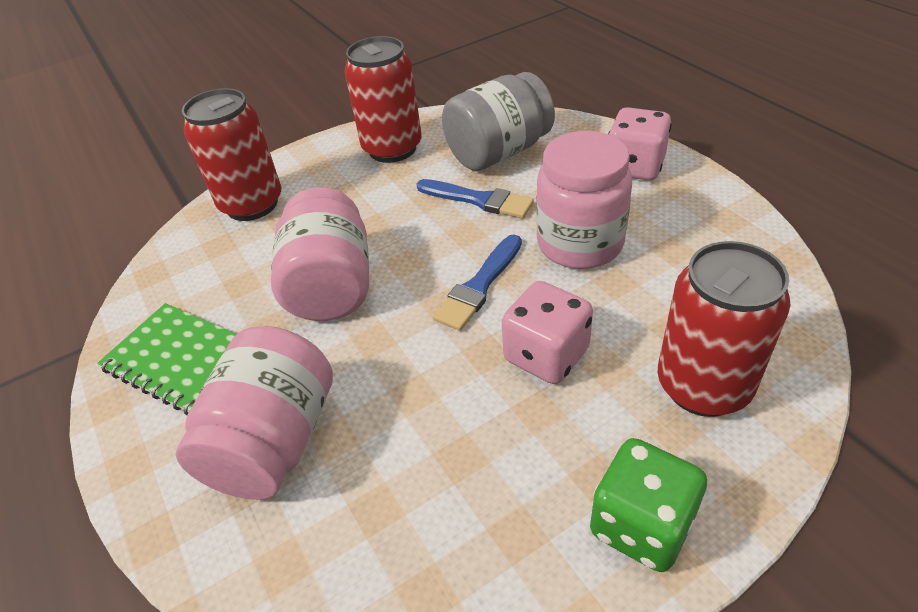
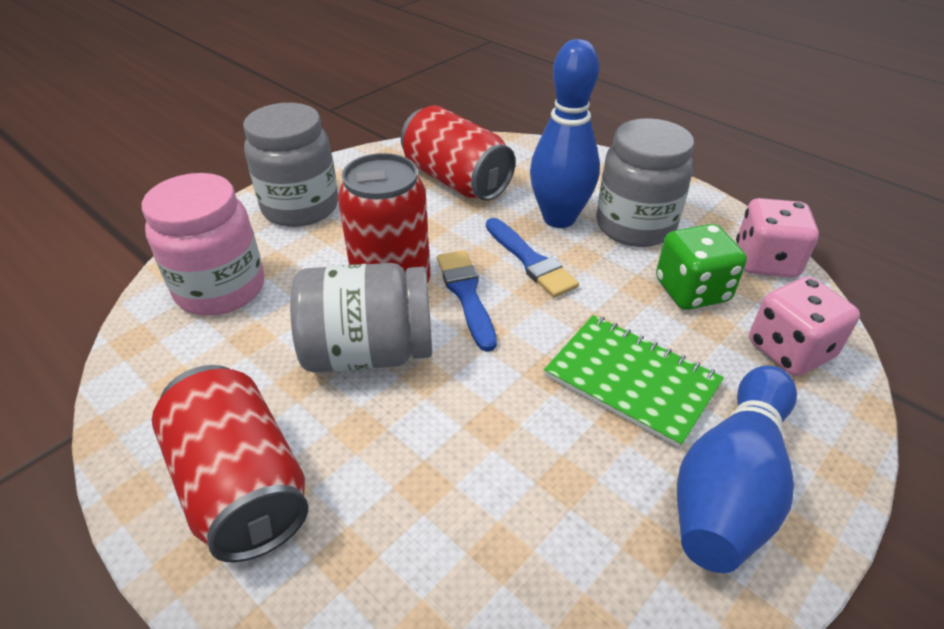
blue bowling pin: none = 0 -> [530,39,600,228] [677,365,797,573] = 2
grey jar: [442,72,555,171] = 1 -> [243,103,338,227] [290,263,432,373] [596,118,694,247] = 3
pink jar: [176,326,333,500] [271,187,369,321] [536,131,632,269] = 3 -> [142,173,265,316] = 1

